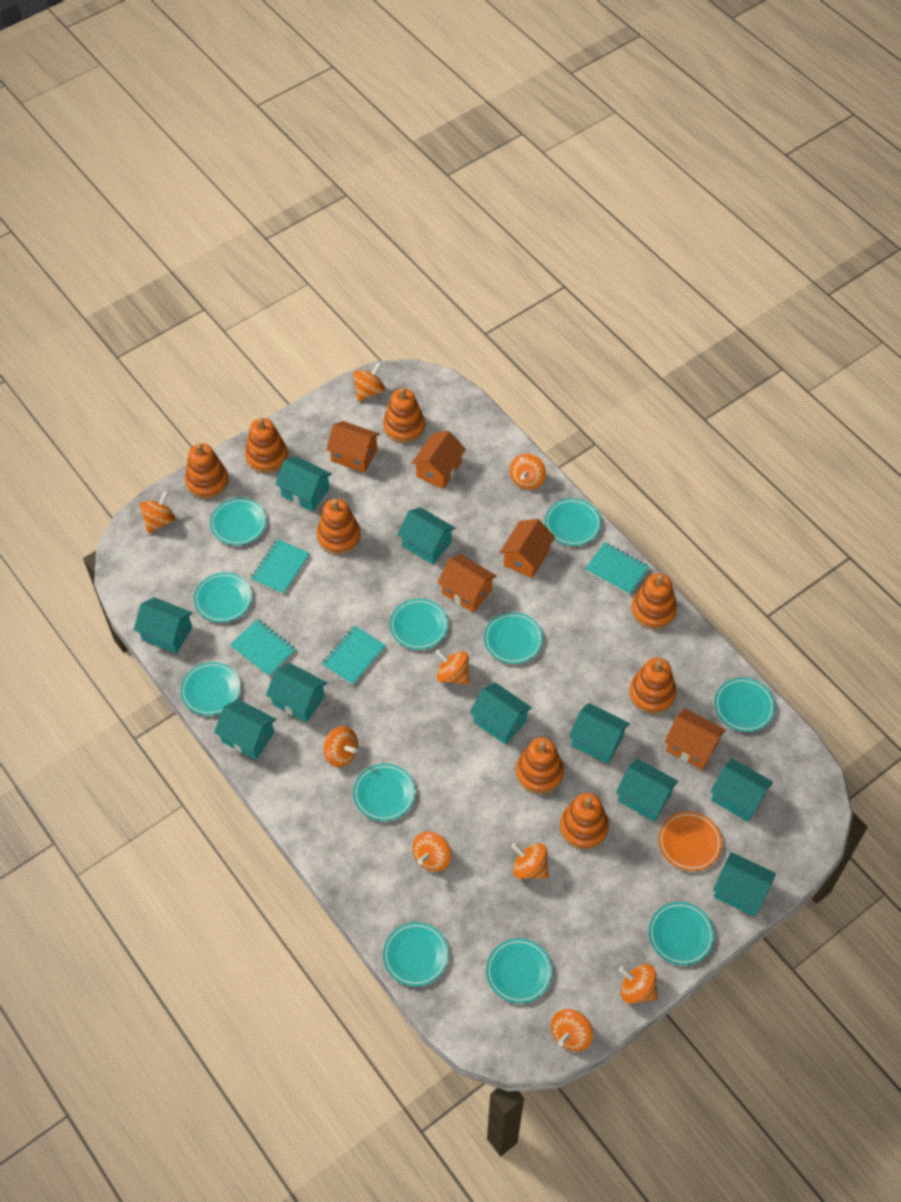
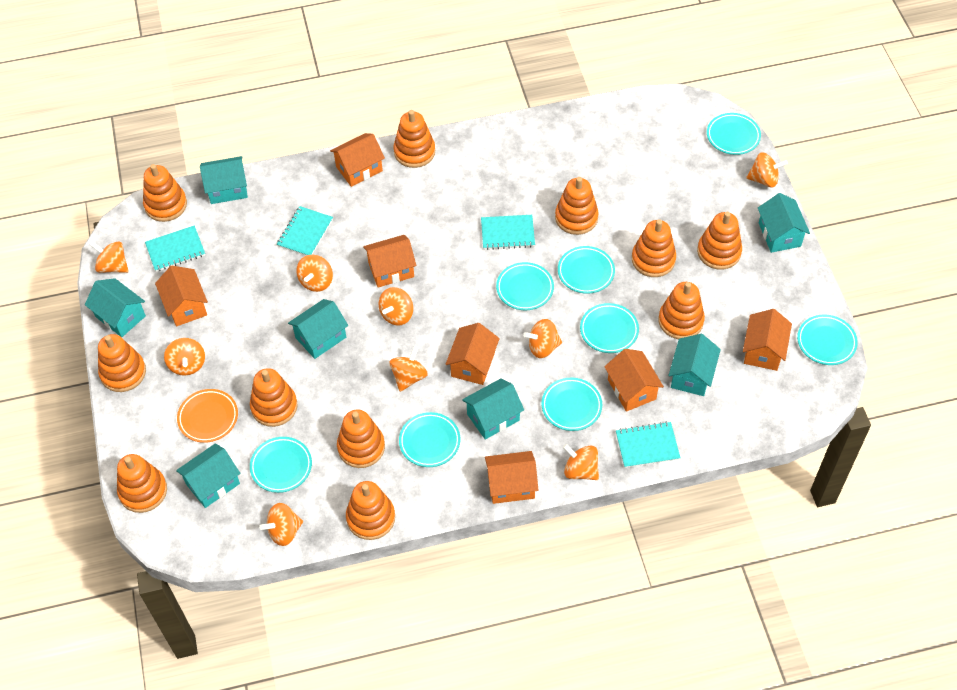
orange house: [326,421,380,473] [412,431,466,489] [437,554,497,613] [500,519,555,578] [665,708,726,770] = 5 -> [155,265,208,327] [330,133,385,187] [363,235,416,287] [445,323,500,385] [485,451,538,504] [604,349,664,412] [743,309,792,371] = 7
orange stacking toy: [185,443,229,499] [245,418,288,474] [317,499,361,555] [383,387,425,443] [516,737,564,794] [560,793,609,850] [629,658,676,714] [631,573,677,630] = 8 -> [98,334,146,392] [117,454,167,513] [143,164,187,222] [250,368,298,427] [337,410,385,468] [346,481,395,540] [393,110,435,168] [555,177,599,235] [632,219,676,277] [659,282,705,339] [697,212,742,270] = 11
turquoise house: [134,597,193,654] [214,699,276,760] [266,663,327,723] [275,457,332,511] [397,507,455,564] [469,683,532,745] [569,703,630,764] [616,759,678,821] [710,758,773,822] [713,852,776,916] = 10 -> [85,278,146,337] [176,443,240,508] [200,156,248,204] [288,299,348,359] [462,378,524,440] [668,334,721,396] [758,193,810,253] = 7
turquoise plate: [181,662,241,716] [194,572,252,623] [210,498,267,545] [353,764,416,821] [383,922,449,987] [390,599,448,650] [484,612,543,664] [486,938,552,1003] [545,498,601,546] [649,902,714,965] [714,678,775,732] = 11 -> [250,437,312,493] [399,412,460,467] [496,262,554,310] [541,378,602,431] [558,246,615,294] [580,303,639,353] [707,113,761,155] [797,315,858,365] = 8

